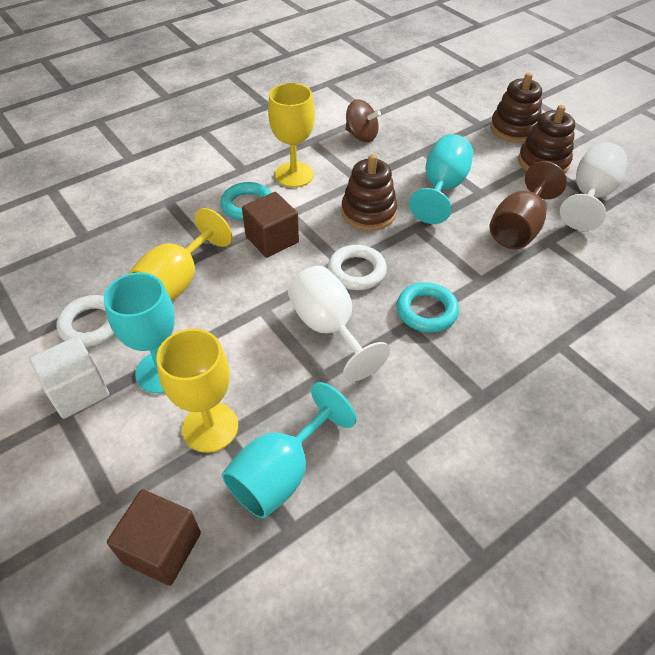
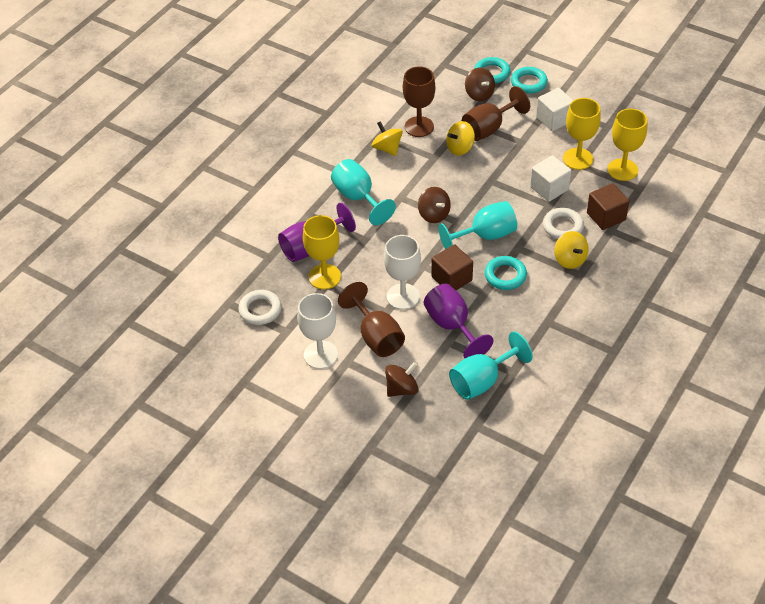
brown goblet: [490,161,567,249] = 1 -> [338,282,405,357] [403,66,435,137] [462,86,530,141] = 3
brown spinning top: [346,99,381,142] = 1 -> [385,362,419,397] [418,187,451,223] [465,68,495,101] = 3
brown stacking toy: [341,154,397,231] [490,72,542,143] [518,105,575,173] = 3 -> none = 0
purple goblet: none = 0 -> [278,203,356,262] [424,284,493,358] = 2
turquoise ring: [220,182,271,221] [397,282,459,333] = 2 -> [474,57,510,83] [485,256,527,290] [511,67,548,94] = 3
white cube: [29,336,109,419] = 1 -> [530,155,571,202] [536,88,574,131] = 2
yellow spinning top: none = 0 -> [372,121,403,156] [446,121,475,156] [554,231,589,269] = 3

